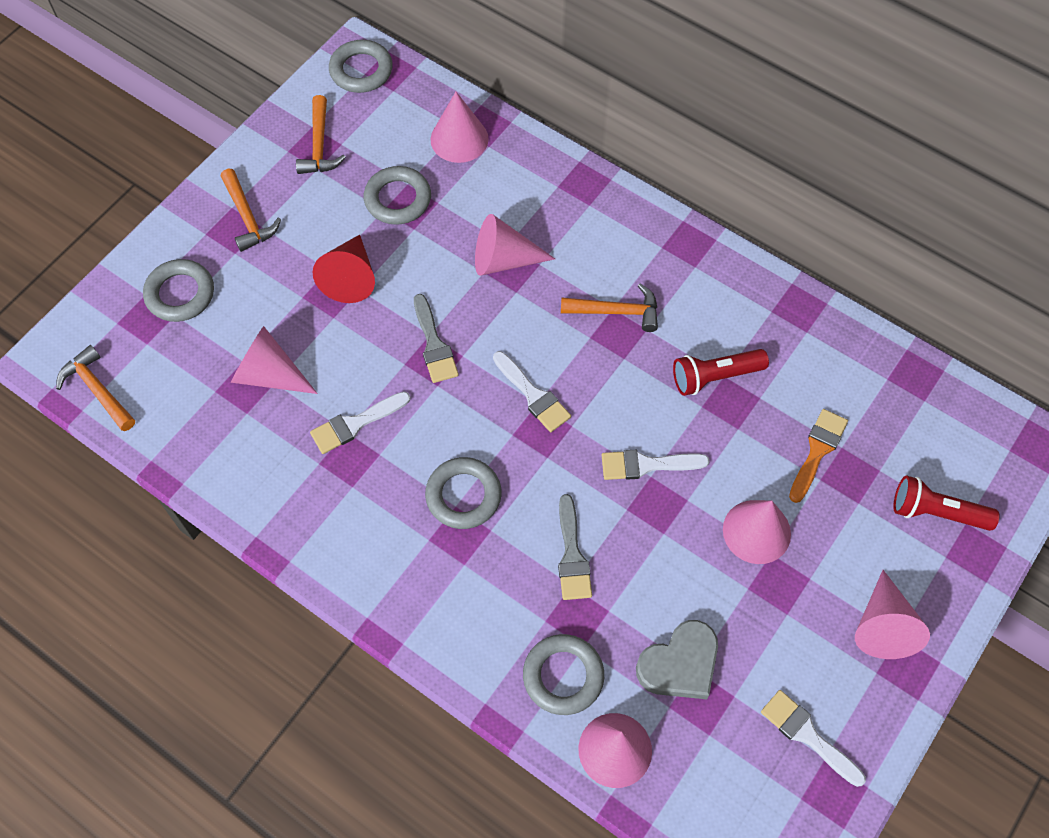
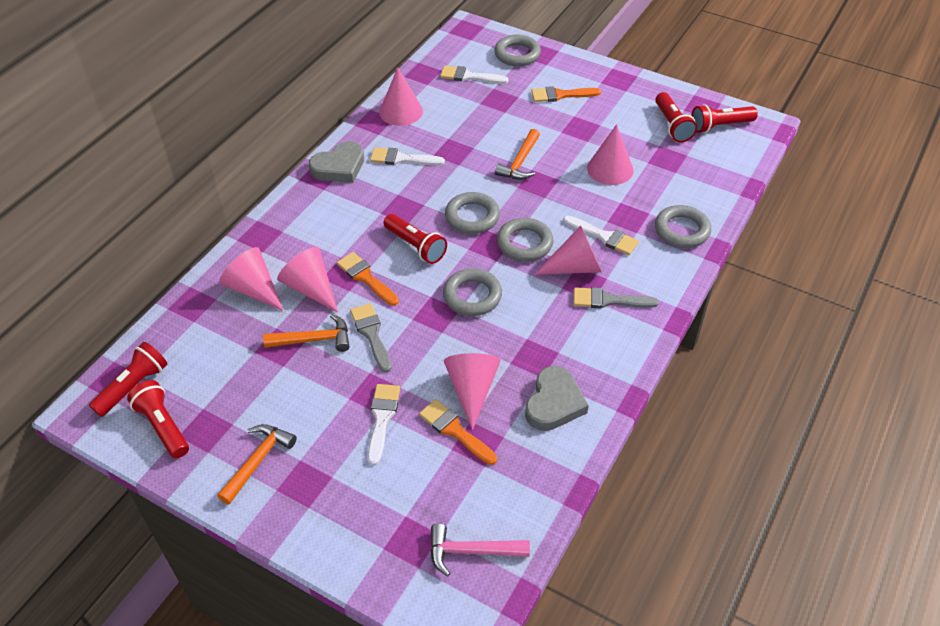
grey heart: [636,620,718,699] = 1 -> [309,141,364,183] [525,366,589,431] = 2
orange brush: [789,409,848,503] = 1 -> [337,252,399,306] [419,399,497,465] [531,86,601,102] = 3
orange hammer: [56,345,135,431] [221,169,281,252] [296,95,346,174] [561,284,658,332] = 4 -> [217,424,297,504] [263,314,350,352] [495,129,540,180] = 3
pink hammer: none = 0 -> [430,523,530,576] = 1
red cone: [313,234,375,303] = 1 -> none = 0
red flashlight: [673,349,769,396] [893,475,1000,531] = 2 -> [89,342,167,417] [127,380,189,458] [383,214,447,264] [655,92,697,143] [691,104,758,133] = 5

